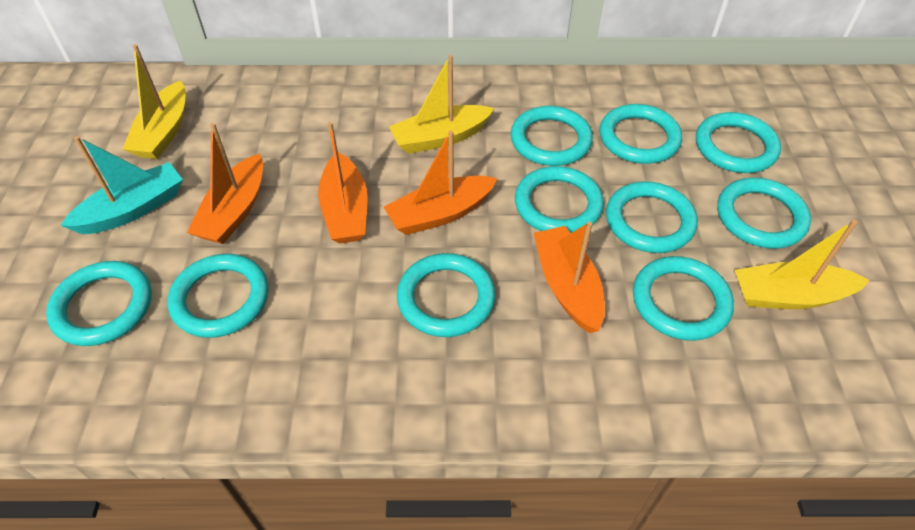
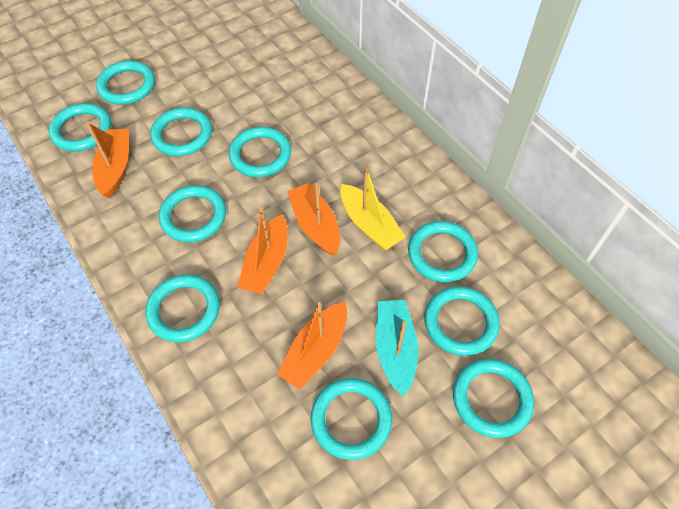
yellow boat: [123,44,185,159] [389,55,494,154] [735,220,870,309] = 3 -> [340,168,406,250] = 1

